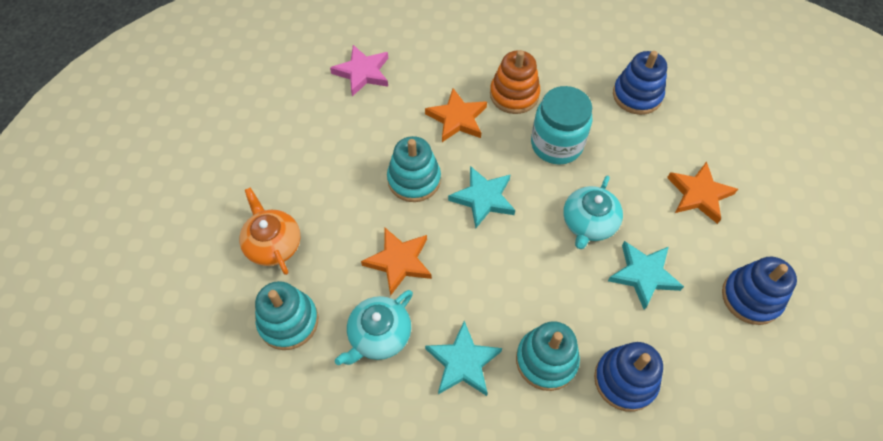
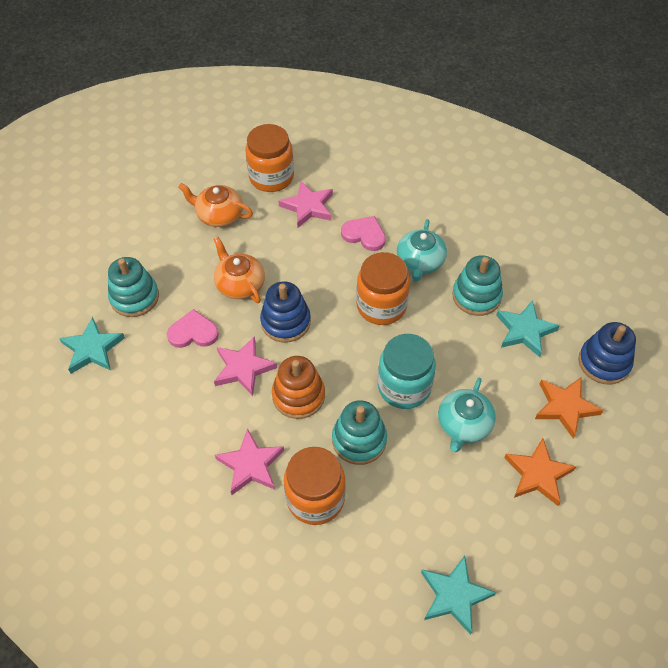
blue stacking toy: [594,342,663,412] [613,51,667,115] [722,257,797,325] = 3 -> [260,281,311,342] [578,322,636,384] = 2
orange jar: none = 0 -> [245,124,294,192] [284,447,346,525] [356,252,410,325] = 3
orange star: [361,228,432,296] [425,88,487,142] [667,161,738,224] = 3 -> [504,438,576,506] [535,377,603,439] = 2
orange teapot: [239,187,300,275] = 1 -> [178,183,253,227] [214,237,265,303] = 2
pink heart: none = 0 -> [167,309,219,348] [341,216,386,251] = 2
pink star: [330,45,388,96] = 1 -> [214,336,277,396] [215,428,284,495] [279,181,333,228] = 3

